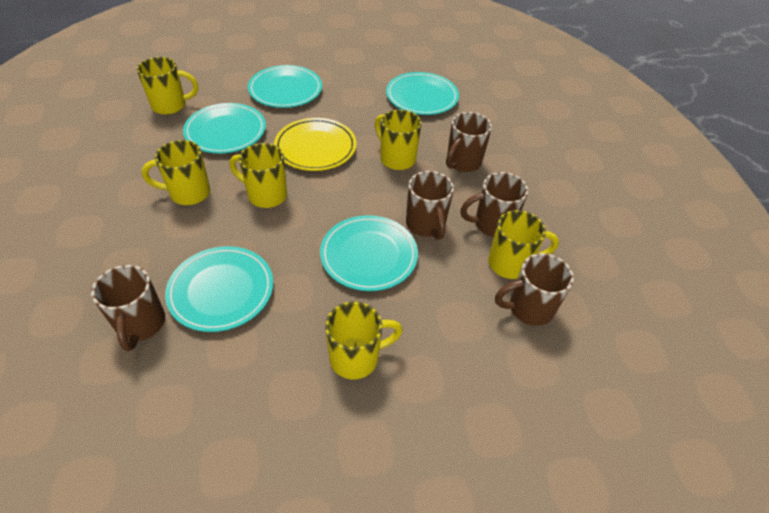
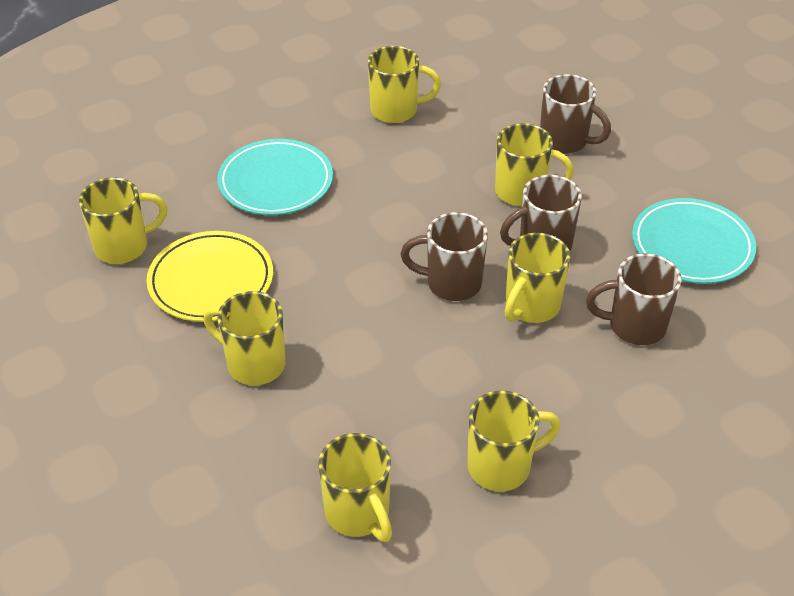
brown mug: [91,265,165,351] [406,171,454,240] [446,112,492,172] [460,172,528,237] [495,253,574,326] = 5 -> [400,212,488,301] [500,175,582,251] [540,74,611,154] [586,253,682,345] = 4
turquoise plate: [165,246,273,332] [183,103,266,154] [248,65,322,108] [320,215,418,291] [386,72,459,115] = 5 -> [217,139,333,215] [632,198,756,284] = 2
yellow mug: [137,57,198,115] [142,140,210,205] [230,143,287,208] [325,301,403,380] [375,109,422,170] [488,210,559,279] = 6 -> [79,177,168,264] [203,291,286,386] [318,433,392,542] [368,46,441,123] [467,391,561,491] [495,123,574,206] [505,233,570,323] = 7

